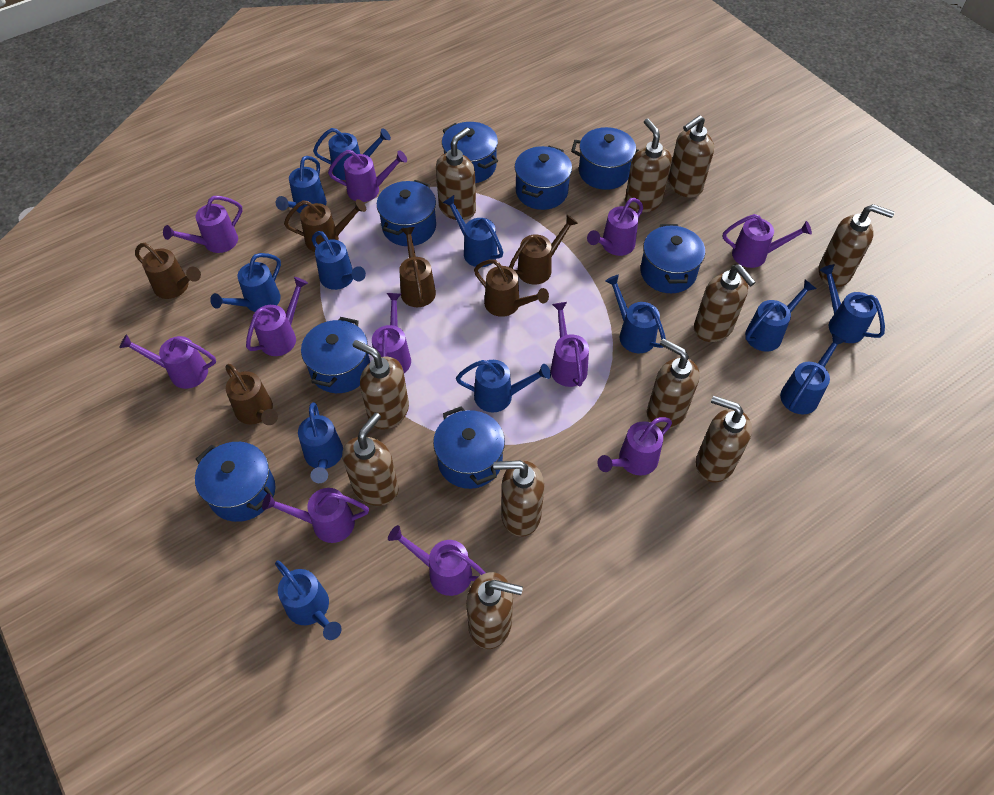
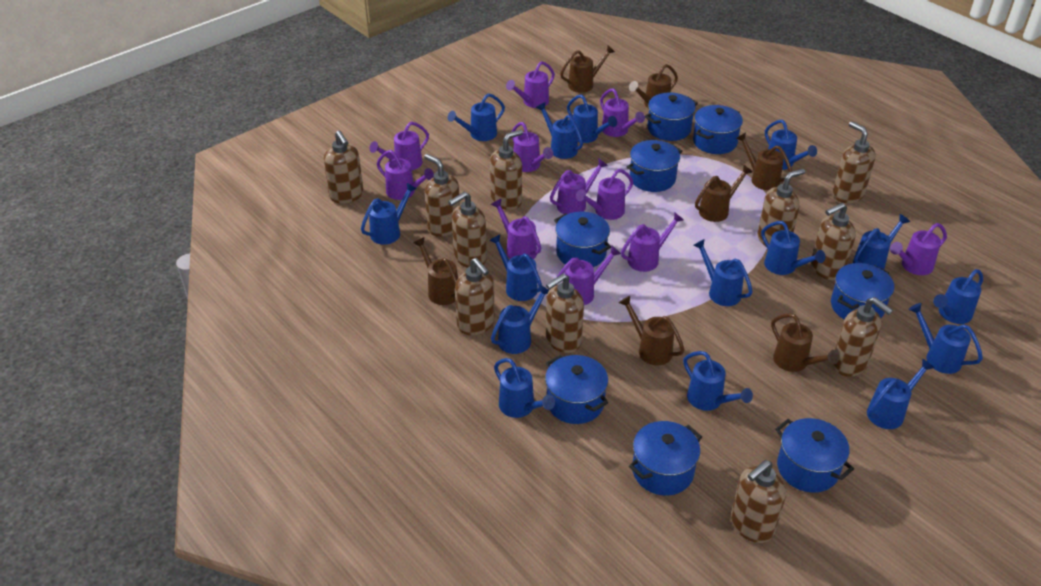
blue watering can: [210,253,281,312] [275,560,341,640] [276,156,327,213] [298,402,343,483] [312,231,366,290] [313,128,391,180] [442,195,504,267] [456,360,551,412] [605,274,666,353] [745,280,816,352] [780,334,846,415] [820,264,885,343] = 12 -> [361,183,417,245] [448,93,505,141] [489,235,542,301] [491,285,549,354] [494,358,555,418] [536,102,583,159] [567,95,617,143] [683,351,753,411] [693,239,753,306] [761,221,825,275] [765,120,817,170] [853,214,910,270] [867,358,935,429] [908,303,983,374] [933,269,983,324] = 15
brown watering can: [135,243,201,299] [225,364,278,425] [284,199,366,252] [399,227,436,307] [474,260,549,317] [509,215,578,285] = 6 -> [413,237,458,305] [560,45,615,93] [619,296,684,365] [629,64,678,108] [695,165,752,222] [736,132,792,190] [771,313,839,372] = 7

